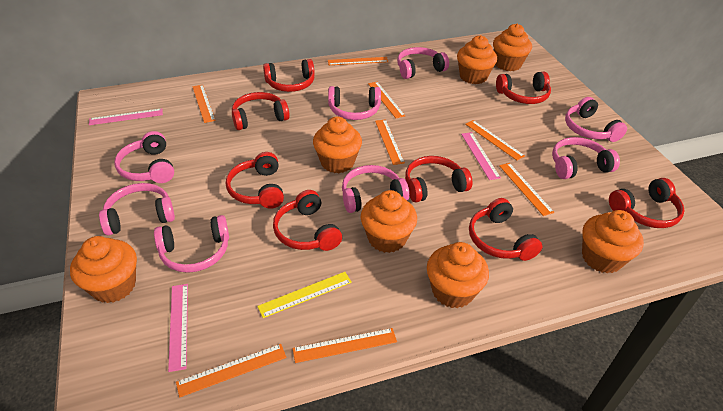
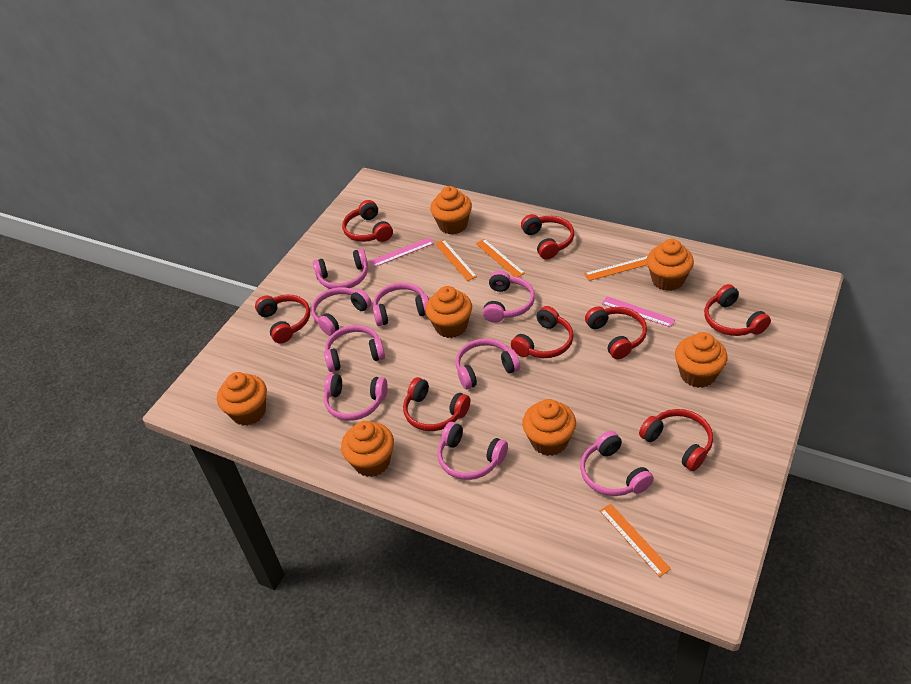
orange ruler: [176,344,286,398] [192,85,216,123] [292,328,397,363] [328,57,388,65] [368,82,406,118] [375,119,405,165] [465,120,525,161] [499,163,554,216] = 8 -> [435,240,477,281] [476,239,525,277] [584,256,648,281] [599,503,671,577] = 4
pink headphones: [99,183,175,236] [114,131,174,183] [154,215,229,273] [328,86,381,120] [342,165,409,213] [397,47,449,79] [552,137,620,179] [565,97,627,142] = 8 -> [311,287,372,336] [313,249,368,289] [324,325,385,372] [324,373,388,421] [373,283,429,326] [437,422,508,480] [456,338,520,389] [483,270,535,323] [580,431,654,496] = 9
pink ruler: [89,108,163,125] [168,284,188,372] [461,132,501,180] = 3 -> [369,238,434,268] [602,296,675,327] = 2
yellow ruler: [257,272,352,318] = 1 -> none = 0

